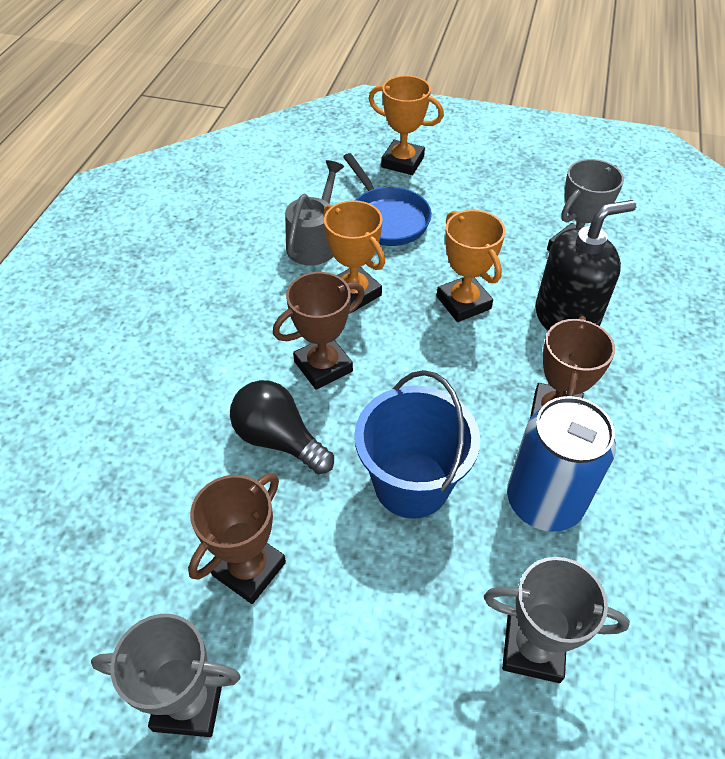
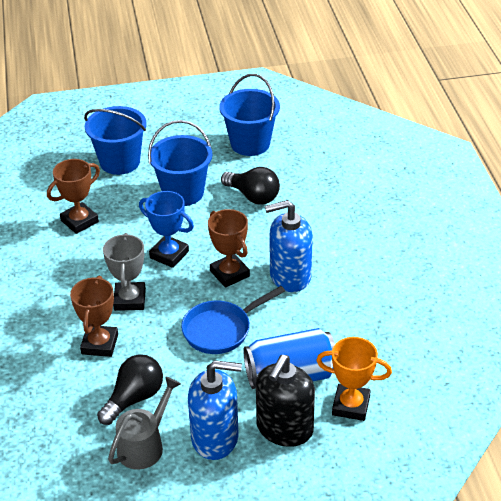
black light bulb: [230,380,334,474] = 1 -> [97,354,163,425] [221,167,280,205] = 2
blue bucket: [355,370,480,519] = 1 -> [84,106,147,175] [148,120,212,206] [219,74,280,156] = 3
blue soap dispenser: none = 0 -> [188,360,242,460] [265,200,313,292] = 2
blue trophy: none = 0 -> [139,191,194,268] = 1
grey trophy: [91,614,241,737] [484,557,630,683] [547,159,624,251] = 3 -> [103,233,146,311] = 1
orange trophy: [323,200,385,313] [369,75,444,175] [437,210,505,322] = 3 -> [316,337,392,421] = 1

